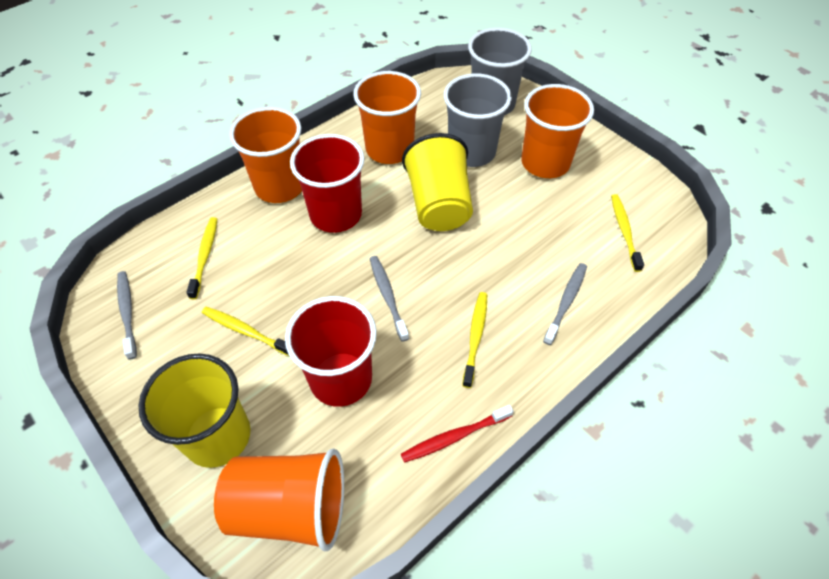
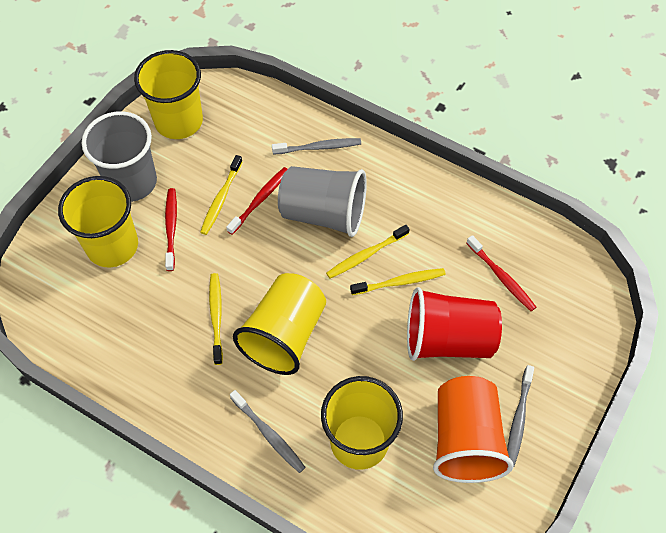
orange cup: [214,448,344,552] [229,107,302,203] [353,71,421,164] [521,84,594,178] = 4 -> [433,376,514,483] = 1
red cup: [285,296,377,407] [290,134,365,233] = 2 -> [407,287,502,361] = 1
red toothbrush: [401,405,514,463] = 1 -> [165,188,177,271] [226,167,288,235] [467,235,536,311] = 3
yellow cup: [138,353,250,468] [402,133,473,231] = 2 -> [58,176,138,267] [134,50,203,139] [233,273,326,375] [321,376,403,470] = 4

